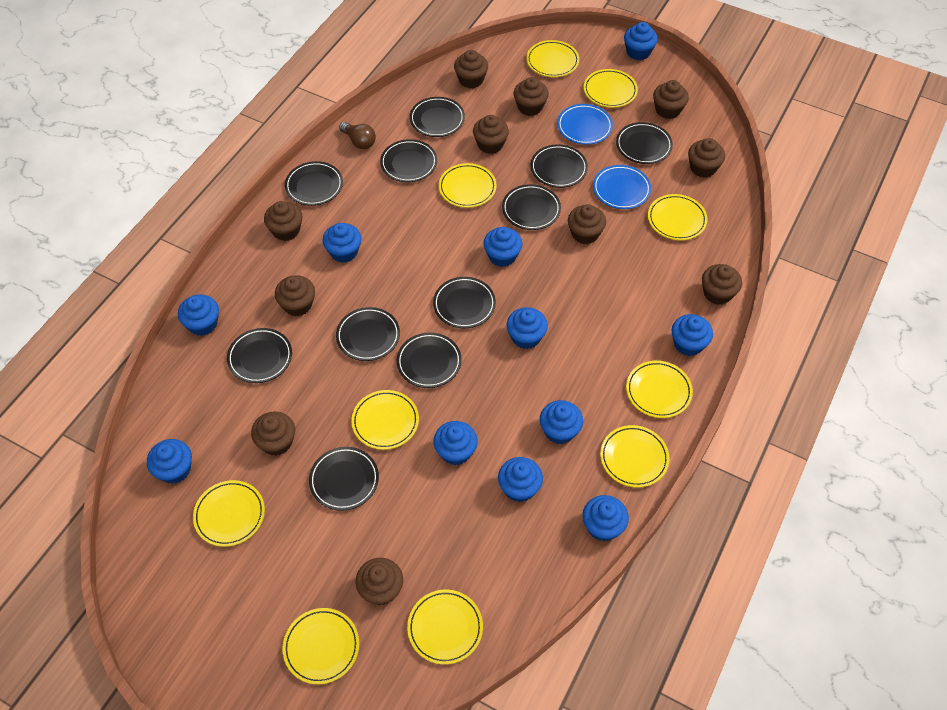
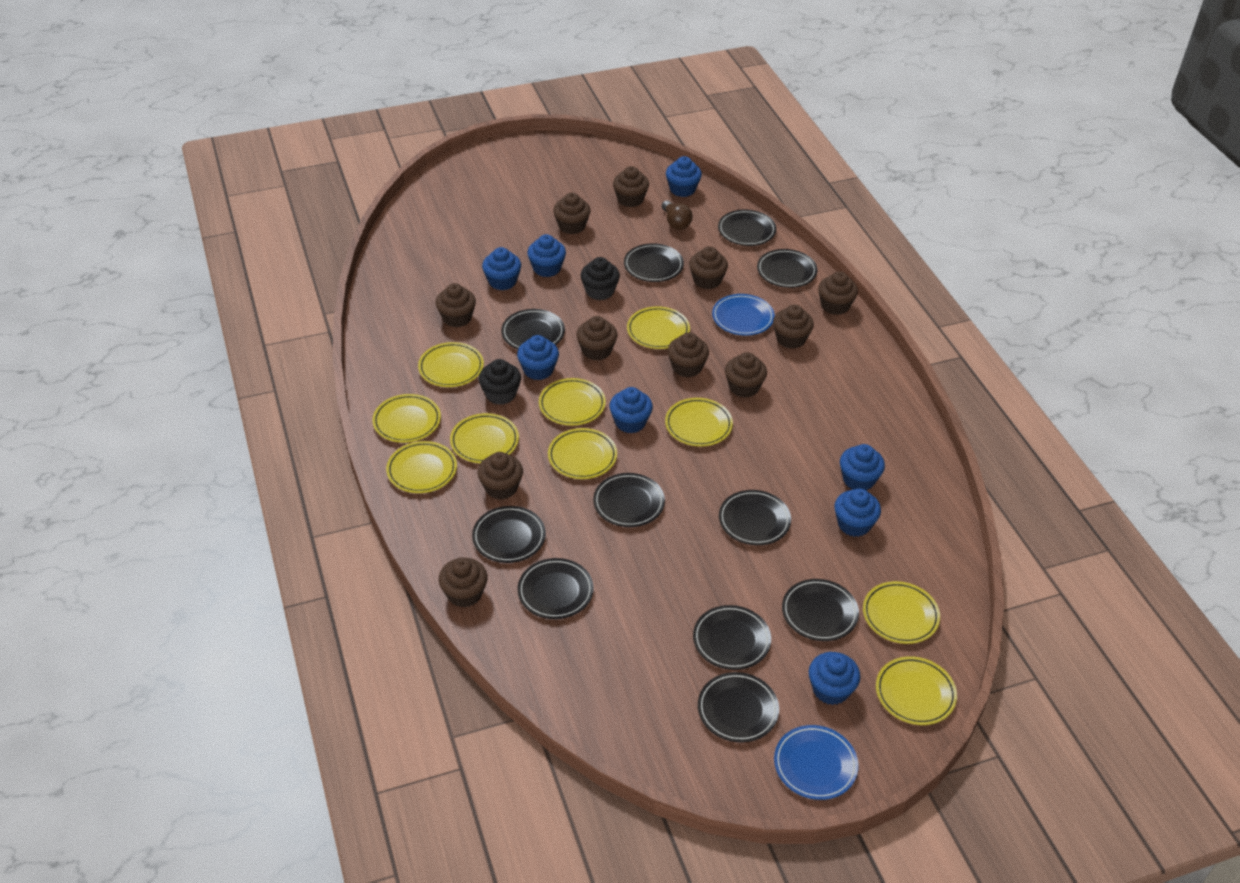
black cupcake: none = 0 -> [479,359,521,405] [581,257,620,300] = 2
blue cupcake: [147,439,192,484] [178,294,219,336] [323,223,362,263] [433,421,478,465] [483,227,523,267] [498,457,543,502] [507,307,548,349] [540,400,583,444] [582,495,629,541] [624,22,658,60] [671,314,713,356] = 11 -> [482,247,521,290] [517,335,559,380] [527,234,566,277] [609,387,653,433] [666,156,702,197] [809,652,860,705] [834,488,881,537] [840,444,885,491] = 8

